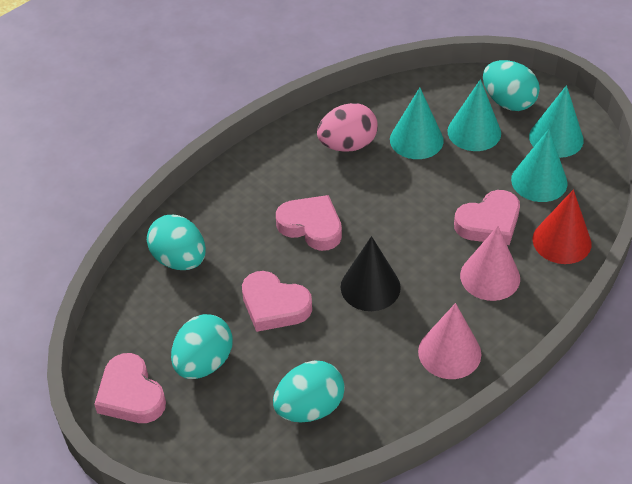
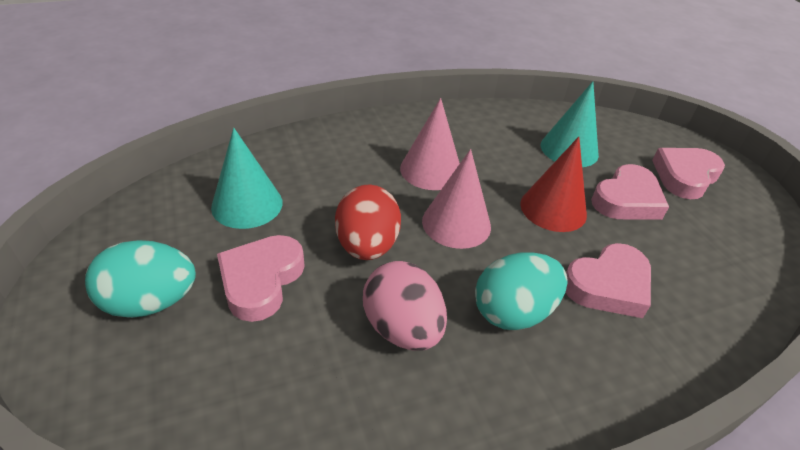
black cone: [341,236,401,311] = 1 -> none = 0
red egg: none = 0 -> [335,184,401,260] = 1
turquoise cone: [390,88,444,159] [447,79,501,151] [511,129,568,202] [529,85,584,158] = 4 -> [211,128,283,229] [541,81,599,167] = 2
turquoise egg: [147,215,206,270] [171,314,233,379] [273,361,345,423] [483,60,540,111] = 4 -> [85,240,196,318] [475,252,568,330] = 2

